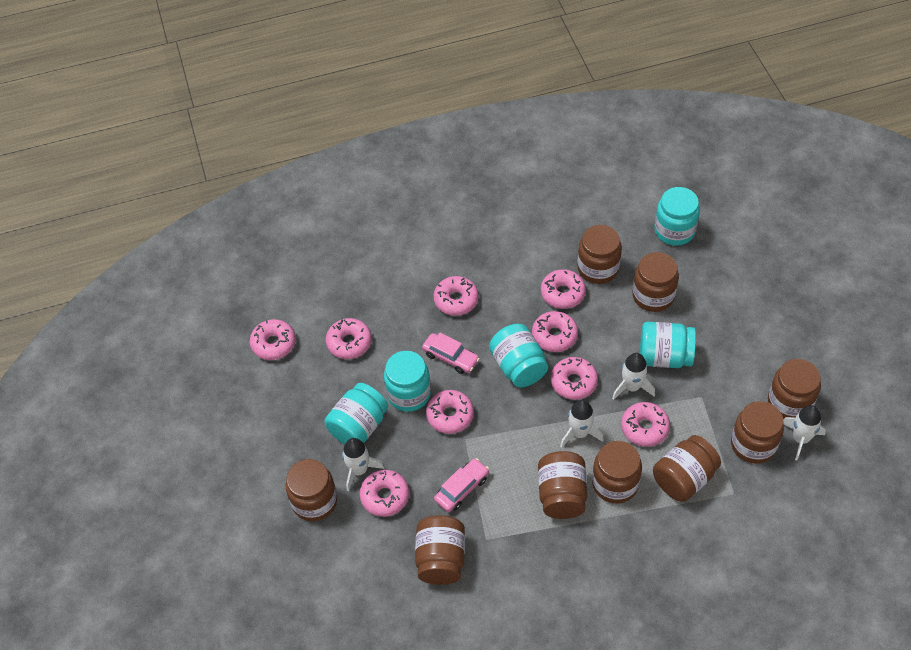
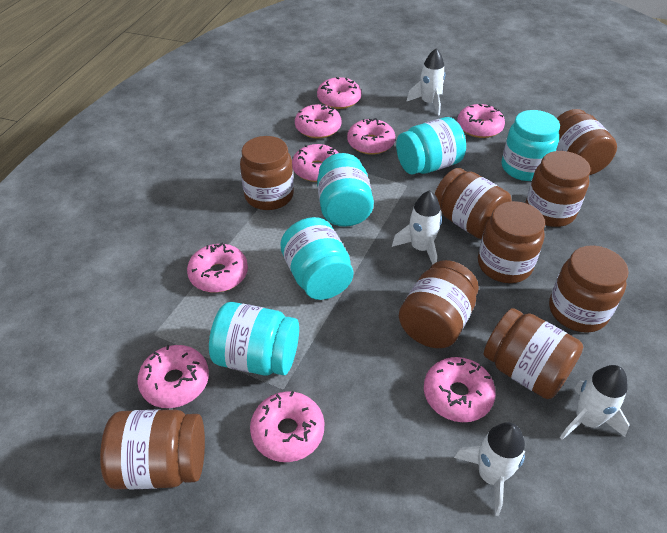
pink car: [422,333,480,374] [434,458,489,512] = 2 -> none = 0

